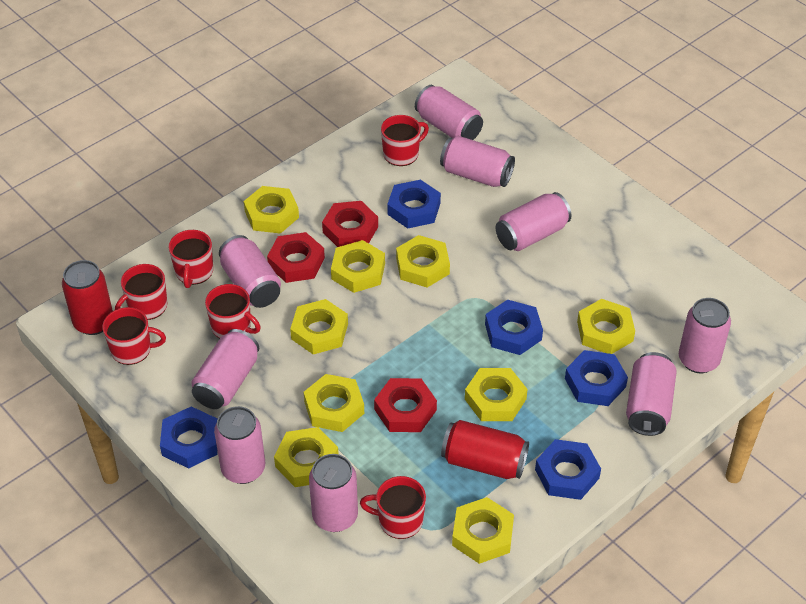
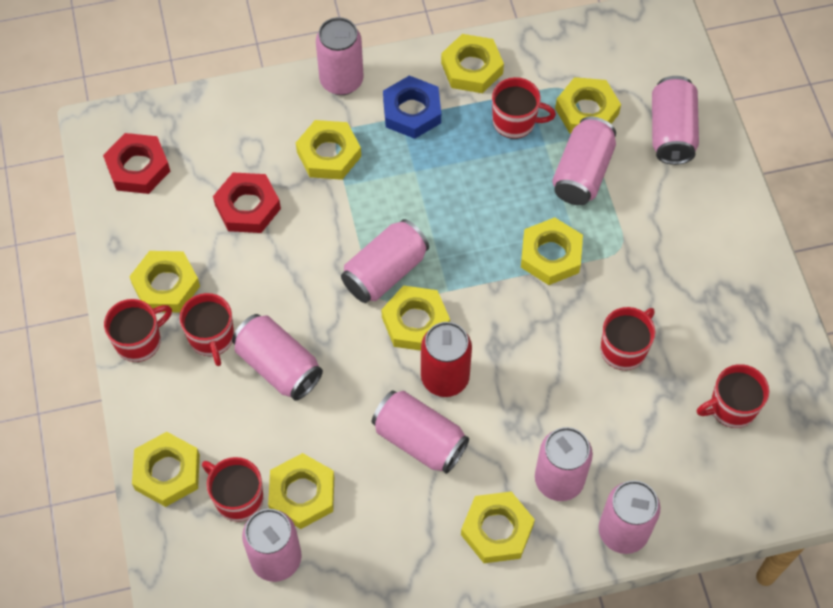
blue nut: [160,406,218,469] [387,180,441,228] [485,300,543,355] [535,439,601,500] [565,350,628,406] = 5 -> [383,75,441,139] = 1
red can: [62,260,113,335] [441,420,529,479] = 2 -> [421,322,472,397] = 1
red nut: [267,232,325,283] [322,201,378,247] [374,378,437,432] = 3 -> [103,133,170,194] [213,173,281,233] = 2

